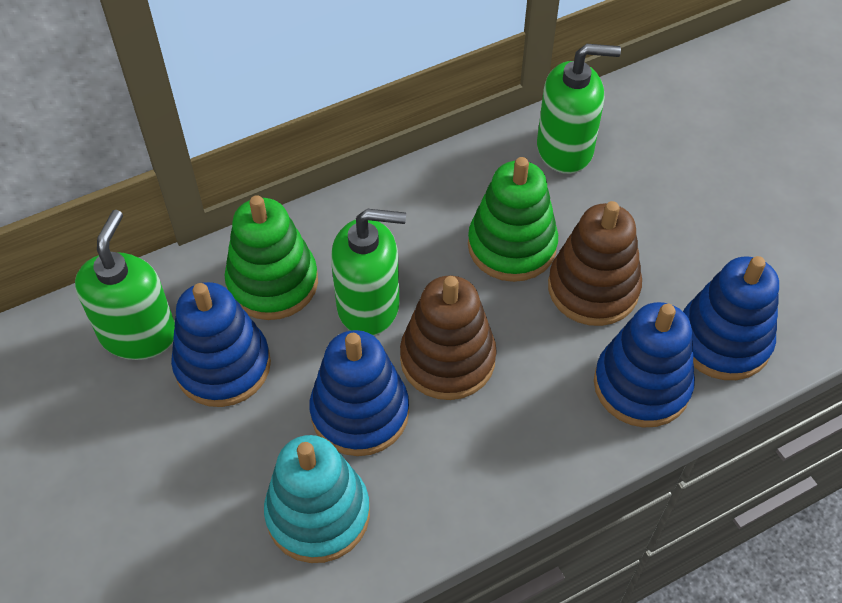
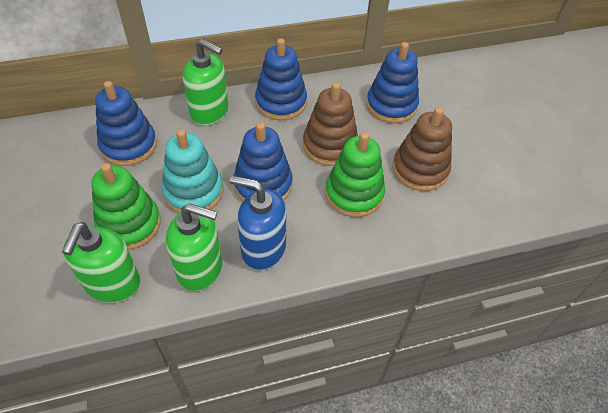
blue soap dispenser: none = 0 -> [230,176,286,270] = 1

